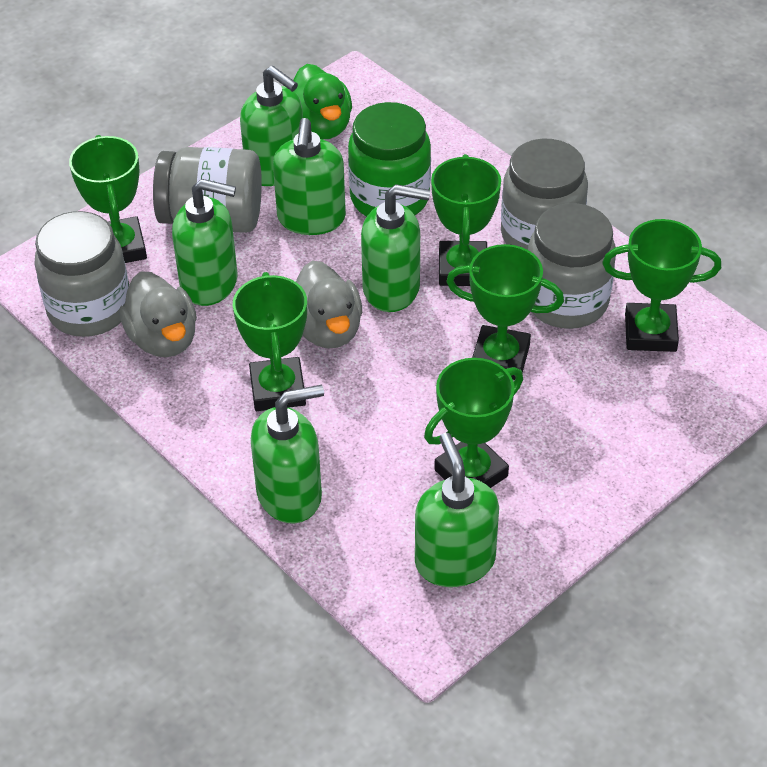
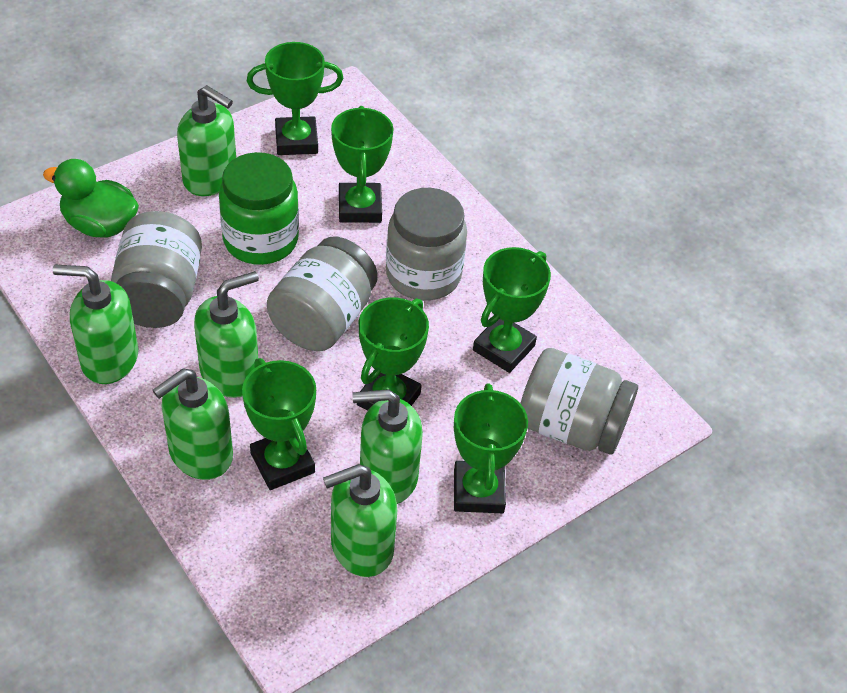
grey duck: [119,271,197,357] [296,260,362,348] = 2 -> none = 0

